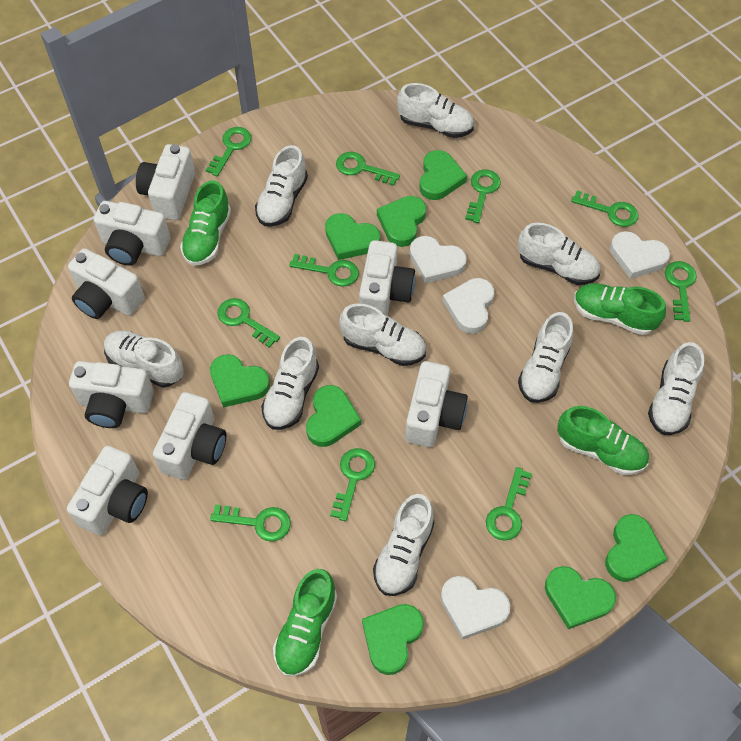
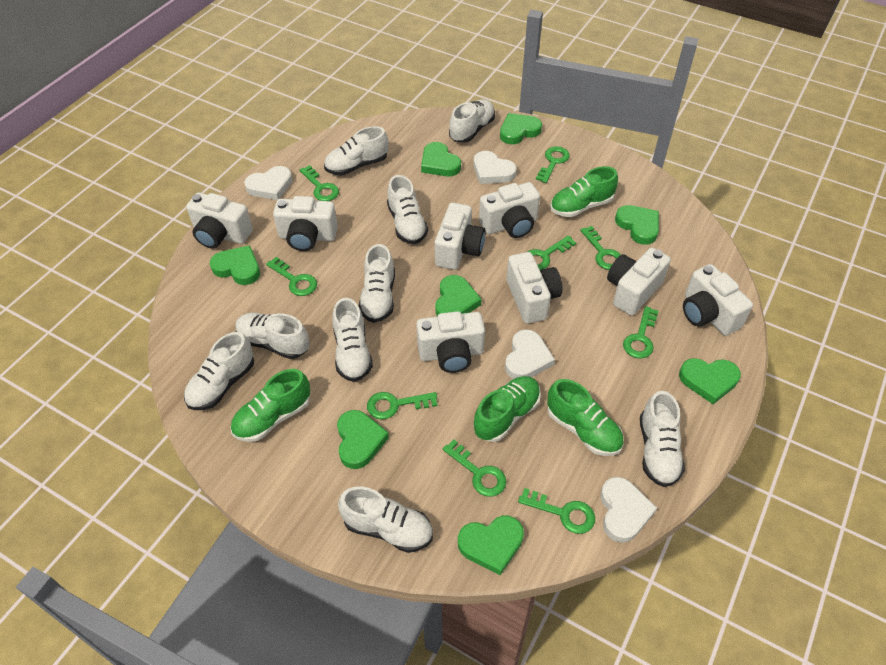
green key: [206,127,252,176] [210,504,291,542] [217,298,280,348] [289,254,359,287] [330,448,375,521] [336,152,400,186] [465,169,501,223] [486,467,532,541] [571,191,638,227] [665,261,697,322] = 10 -> [266,257,317,296] [299,165,339,201] [367,392,437,419] [443,440,506,497] [518,488,595,534] [527,235,576,270] [536,146,570,183] [580,226,621,270] [623,306,658,359] = 9

